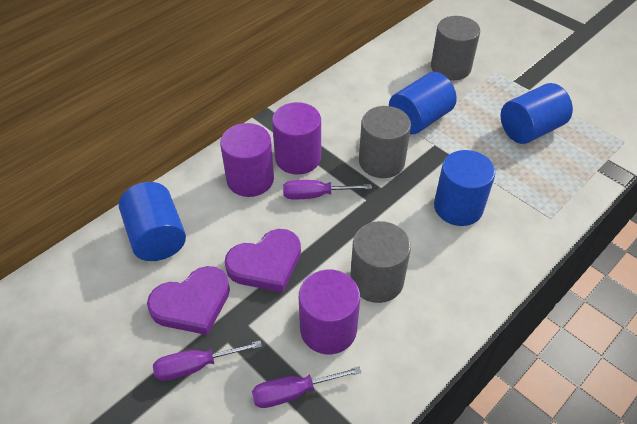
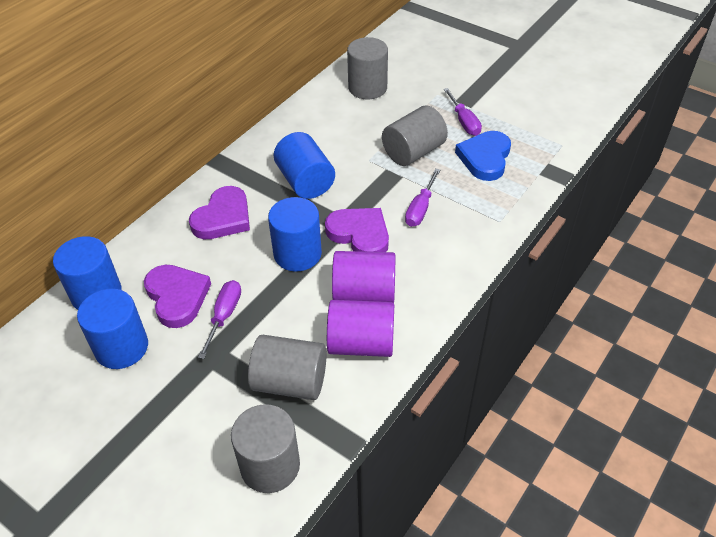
blue heart: none = 0 -> [455,131,511,181] = 1
grey cylinder: [350,221,411,303] [359,106,411,178] [431,16,480,80] = 3 -> [231,404,300,493] [248,335,326,400] [347,37,388,99] [382,105,448,166] = 4
purple cylinder: [220,123,274,197] [272,102,321,175] [299,269,360,354] = 3 -> [327,300,394,357] [332,251,395,303] = 2
purple heart: [147,266,230,335] [225,229,301,292] = 2 -> [144,265,211,328] [189,186,250,239] [325,208,389,252] = 3

